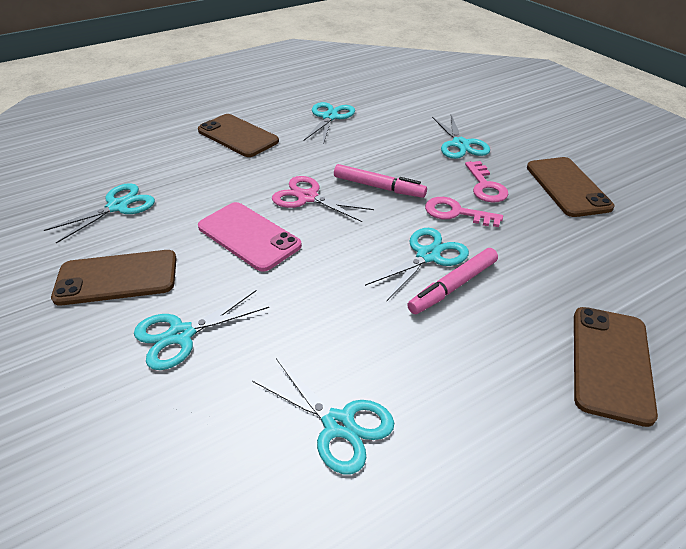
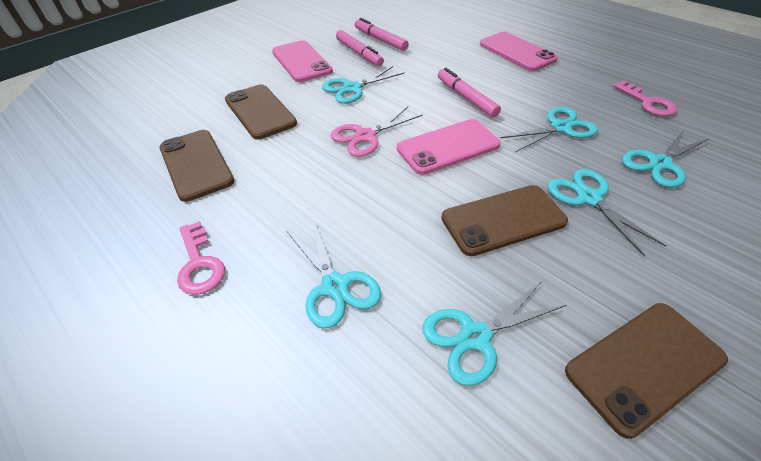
pink marker: [334,164,427,198] [407,248,498,314] = 2 -> [336,30,384,66] [355,18,409,51] [438,68,501,117] = 3
pink phone: [198,202,302,272] = 1 -> [272,40,333,82] [397,119,501,175] [480,32,557,71] = 3

